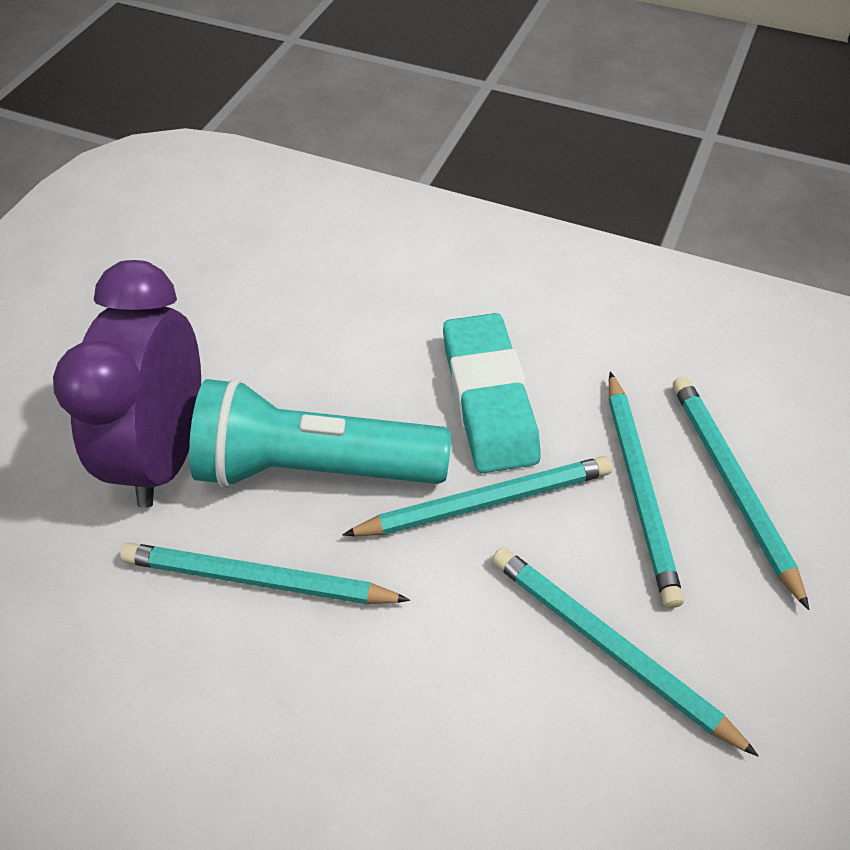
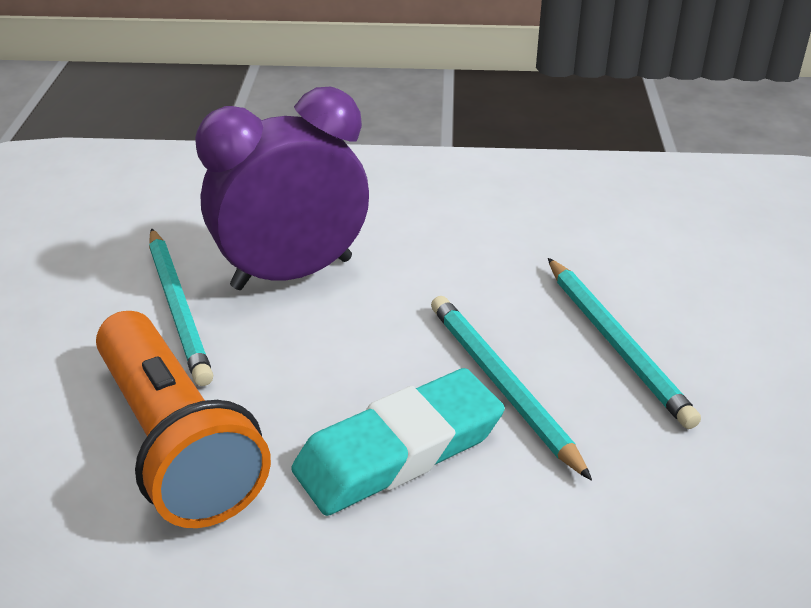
orange flashlight: none = 0 -> [96,311,271,528] = 1
turquoise flashlight: [189,378,451,488] = 1 -> none = 0
turquoise pencil: [120,543,410,605] [343,456,612,536] [492,547,758,756] [609,371,684,608] [673,376,809,610] = 5 -> [149,228,213,386] [431,296,592,481] [548,258,701,429] = 3

